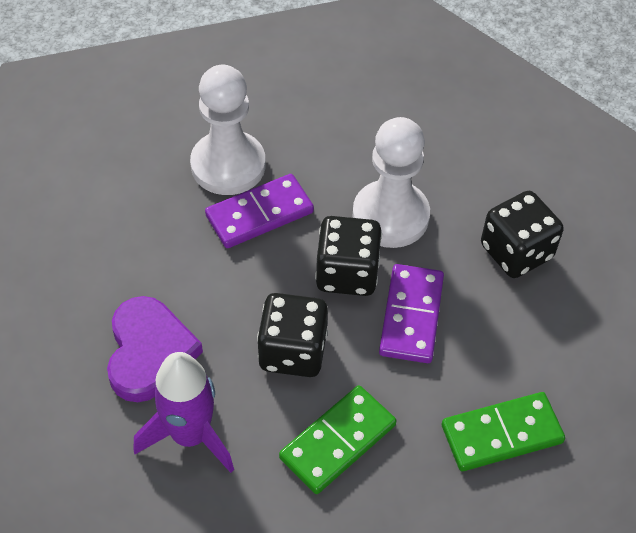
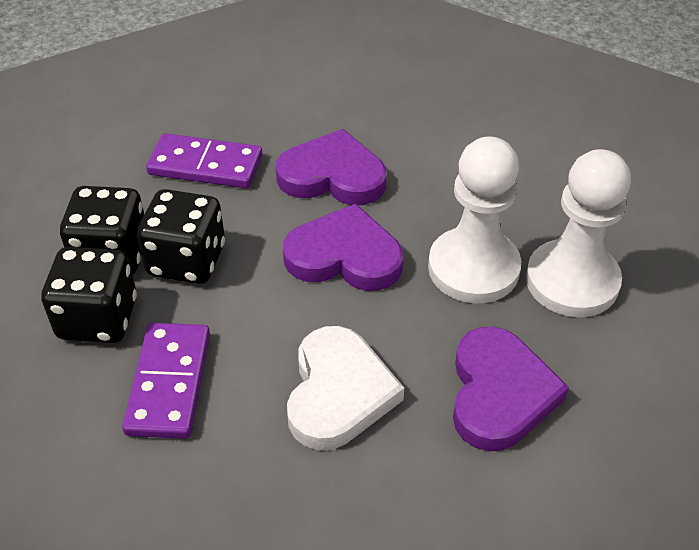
green domino: [279,385,397,494] [442,392,565,471] = 2 -> none = 0
purple heart: [107,296,203,402] = 1 -> [276,129,387,205] [283,204,403,291] [453,326,569,451] = 3
purple rocket: [133,352,234,473] = 1 -> none = 0
white heart: none = 0 -> [287,326,404,450] = 1

